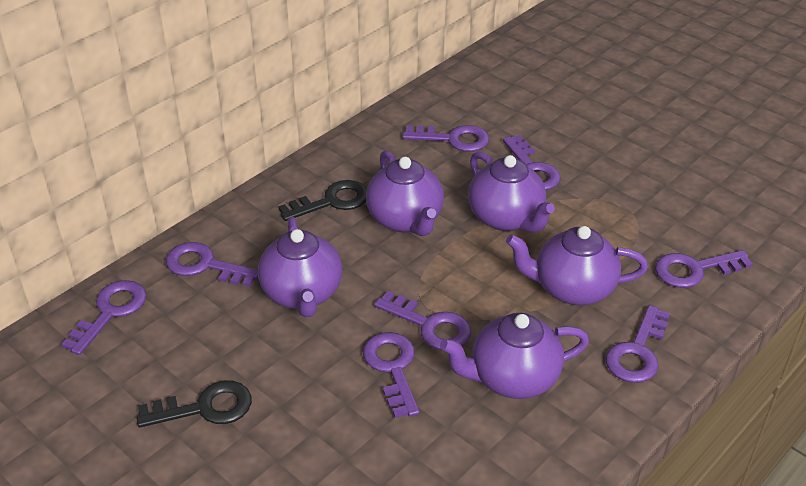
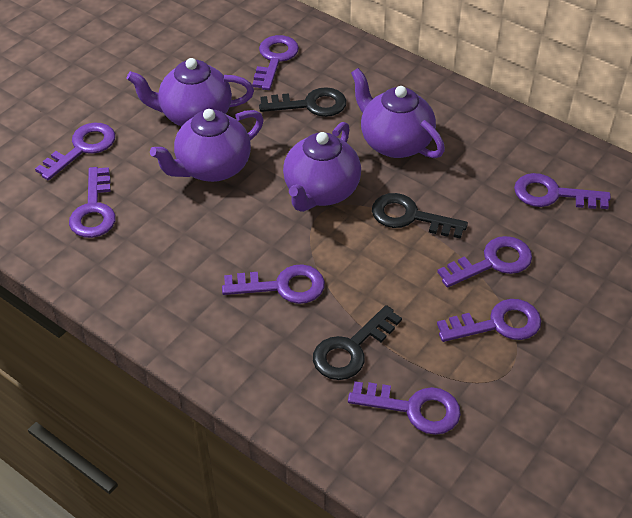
black key: [137,380,252,428] [278,180,367,221] = 2 -> [259,87,346,117] [313,305,402,380] [372,193,468,239] = 3
purple teapot: [258,217,342,318] [366,150,444,236] [440,313,589,399] [468,151,555,232] [506,226,648,305] = 5 -> [127,58,254,126] [150,109,264,182] [283,122,361,212] [351,68,445,158] = 4

